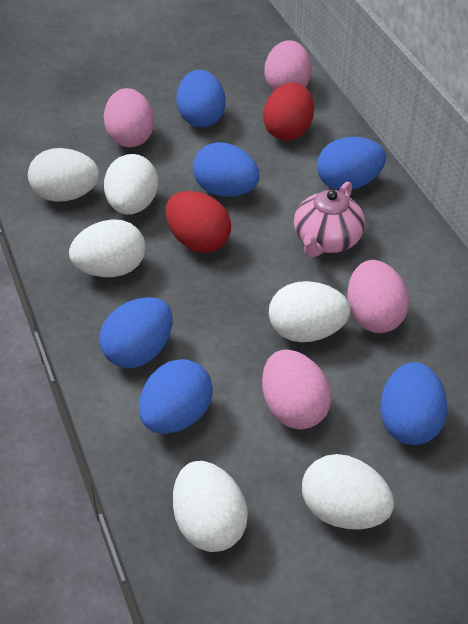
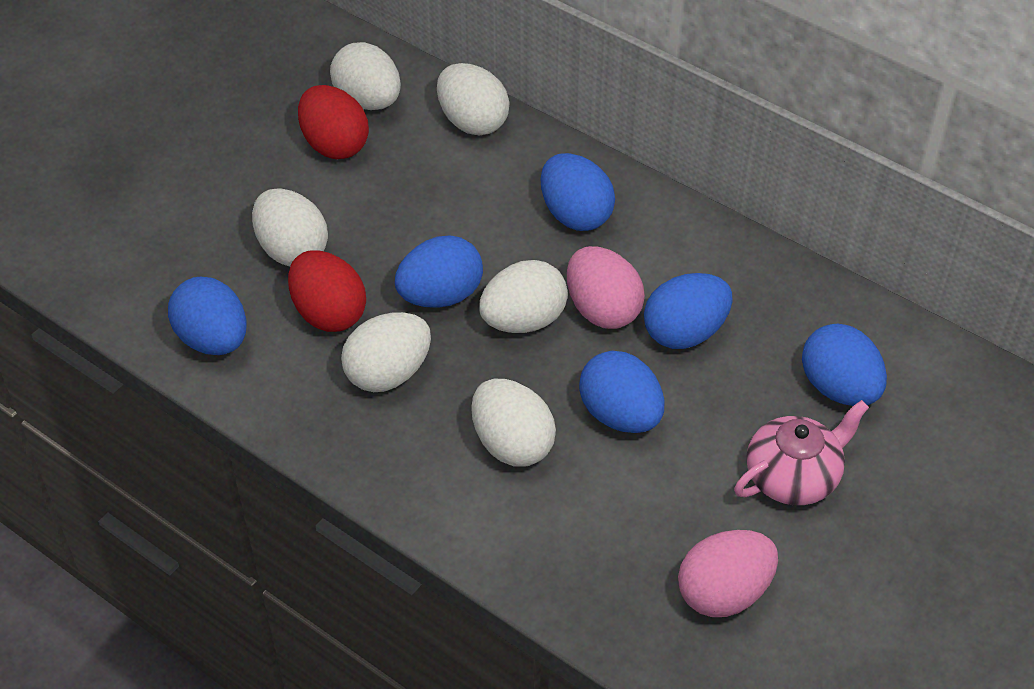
pink egg: [104,88,154,147] [262,349,331,430] [264,40,312,91] [347,260,409,333] = 4 -> [567,246,645,329] [678,530,778,617] = 2

